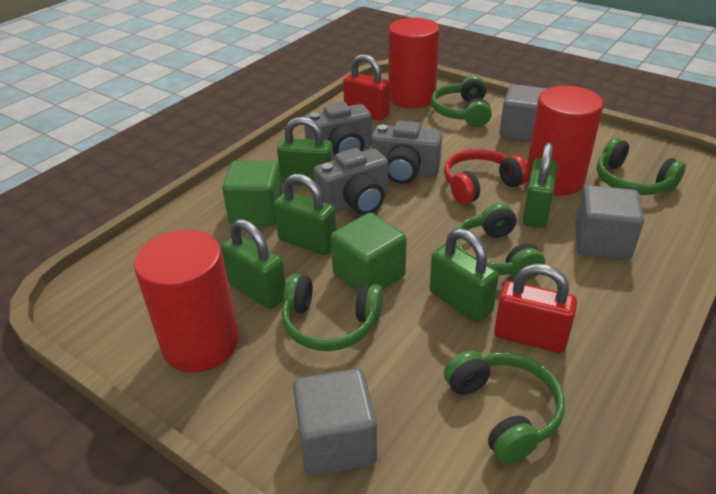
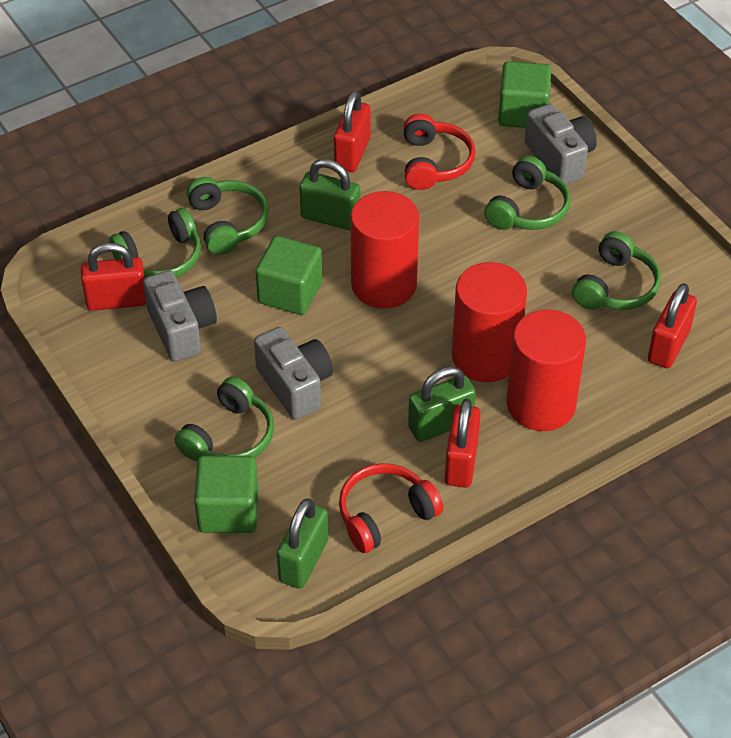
green cube: [222,161,283,226] [331,212,407,293] = 2 -> [194,456,258,533] [255,236,323,315] [498,61,551,128] = 3
green padlock: [221,219,286,309] [274,174,336,255] [277,117,333,185] [430,228,499,323] [522,142,557,228] = 5 -> [277,498,328,589] [299,159,360,231] [408,366,476,442] = 3
grey cube: [293,368,377,476] [499,84,548,142] [575,185,644,260] = 3 -> none = 0
red headphones: [444,149,529,204] = 1 -> [339,463,443,553] [404,114,475,190] = 2
red padlock: [343,54,390,121] [494,264,577,353] = 2 -> [81,243,146,311] [334,91,371,172] [445,399,481,488] [648,283,697,369] = 4

